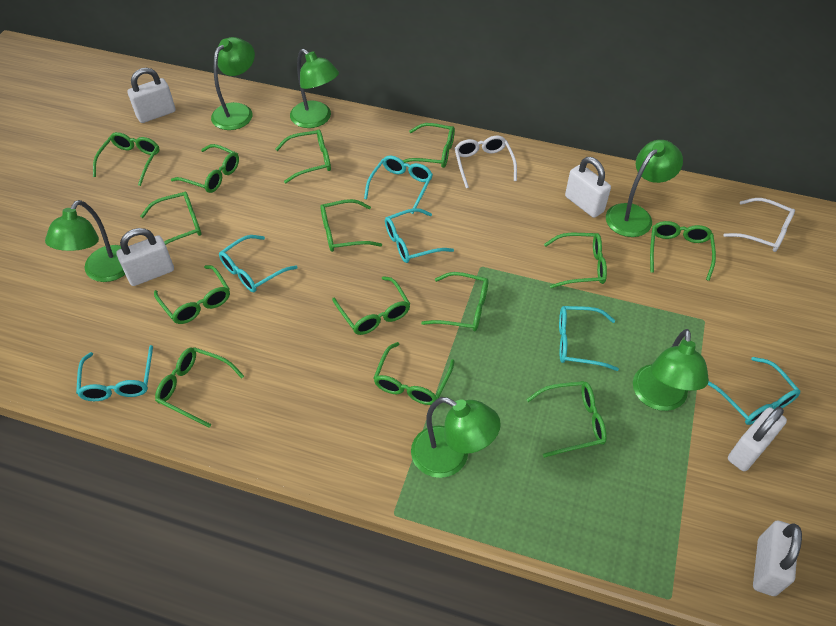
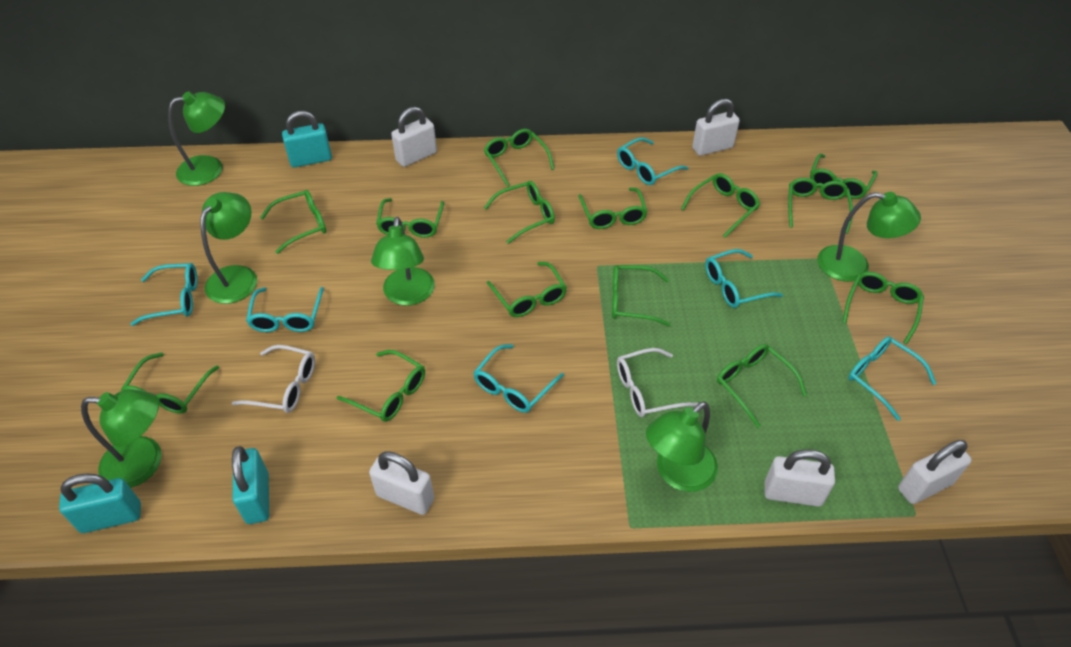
turquoise padlock: none = 0 -> [59,474,141,533] [232,446,269,524] [282,111,332,168] = 3

